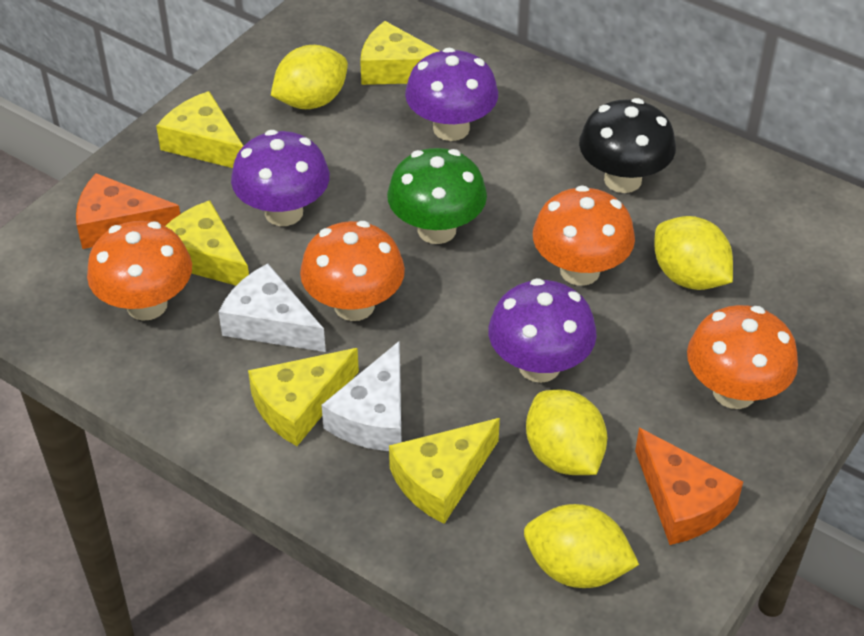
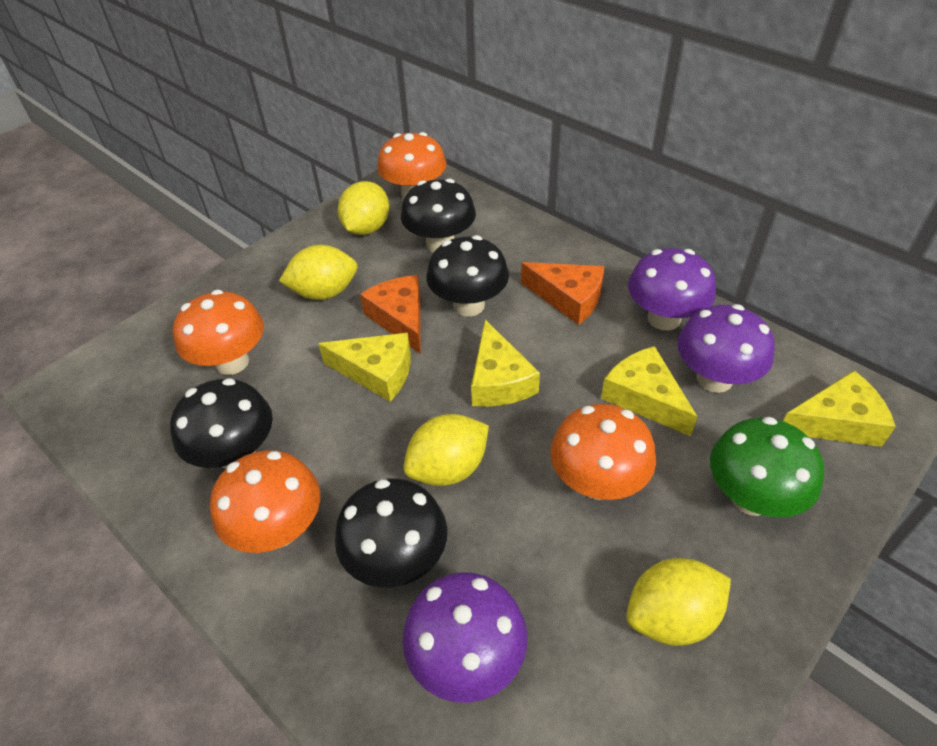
black mushroom: [579,98,676,193] = 1 -> [170,378,273,469] [335,478,447,588] [401,179,476,253] [426,235,509,316] = 4
white cheese: [219,263,326,352] [321,341,401,451] = 2 -> none = 0
yellow cheese: [156,91,243,168] [165,200,249,285] [248,348,359,446] [360,21,439,85] [389,418,500,524] = 5 -> [318,333,411,402] [471,320,540,407] [601,346,698,436] [783,370,896,447] = 4

